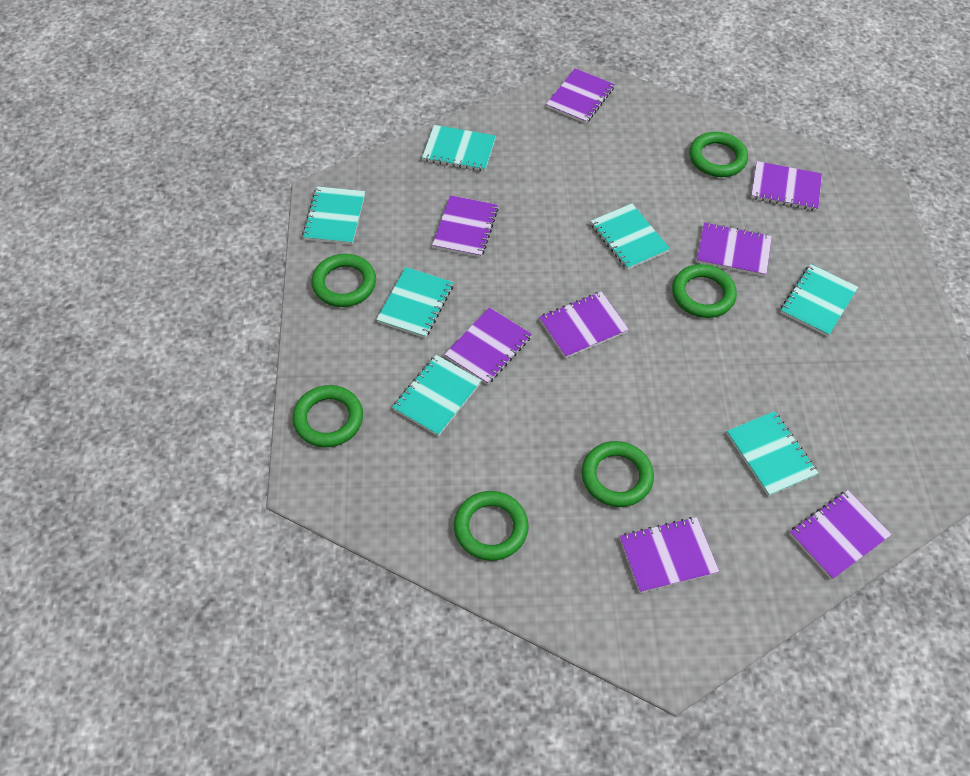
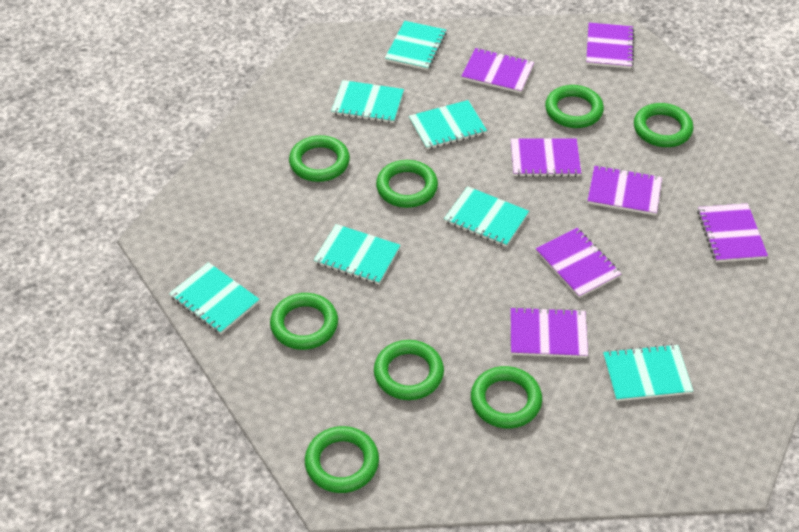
green ring: [292,385,363,447] [311,254,376,307] [454,491,529,561] [581,441,654,507] [672,264,737,318] [689,132,748,177] = 6 -> [270,293,338,350] [289,135,350,182] [305,426,379,493] [374,340,444,400] [376,160,438,208] [471,366,542,429] [545,85,604,128] [634,103,693,147] = 8
purple notebook: [432,195,498,258] [444,308,532,385] [539,291,629,358] [546,68,615,124] [620,517,719,593] [697,222,772,276] [751,161,822,211] [789,490,892,580] = 8 -> [461,48,534,93] [510,307,588,358] [511,138,581,177] [535,228,622,298] [586,22,634,69] [587,165,662,215] [697,203,768,262] = 7

